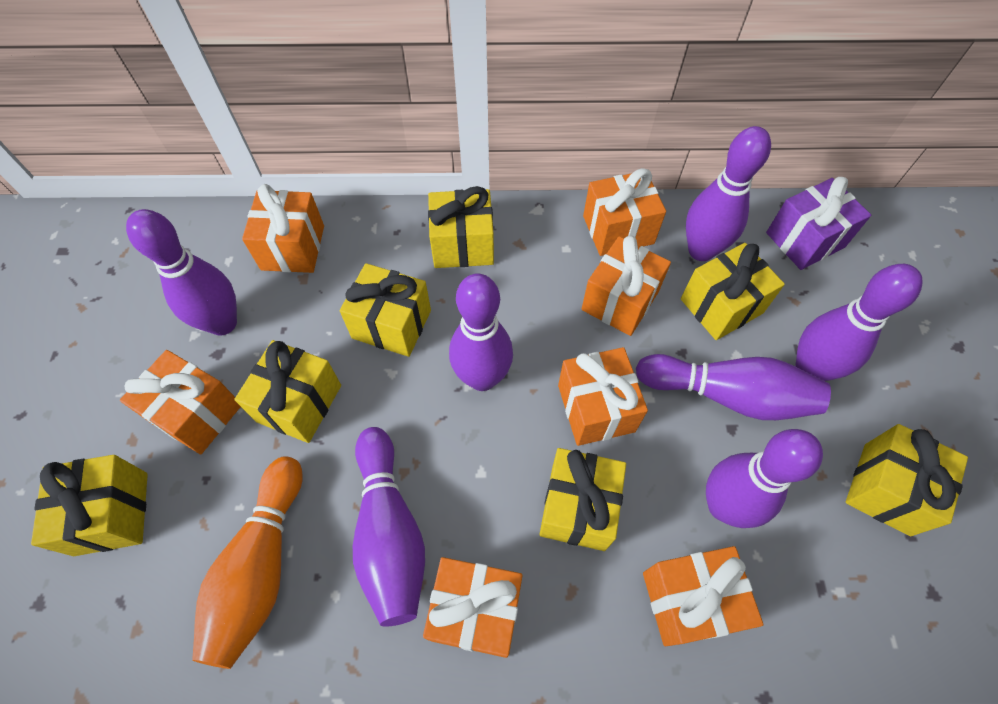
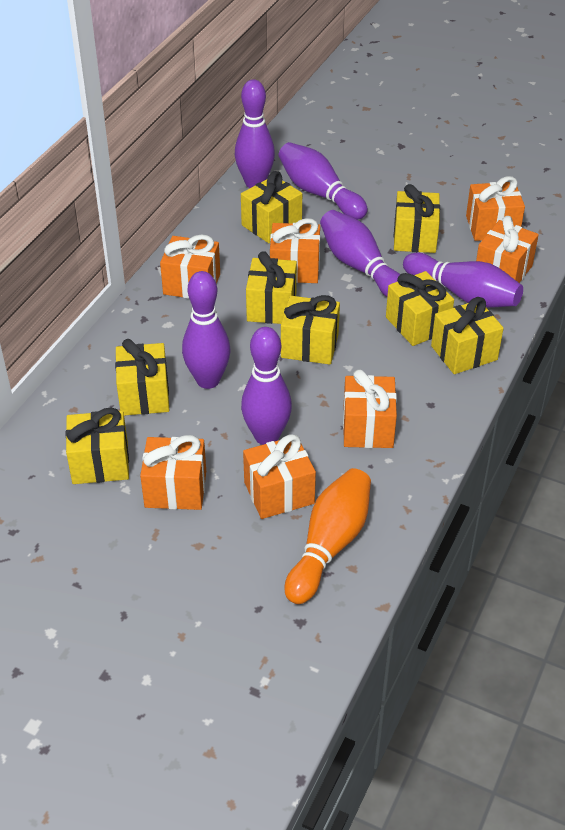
purple bowling pin: [126,209,237,335] [353,427,425,627] [449,273,513,391] [636,354,831,420] [686,126,771,261] [706,429,823,528] [795,264,923,381] = 7 -> [182,271,230,389] [235,79,275,188] [241,327,292,445] [279,142,368,219] [320,210,400,297] [403,252,523,308] = 6
purple gift: [766,177,871,270] = 1 -> none = 0
yellow gift: [31,455,148,556] [234,340,341,443] [340,263,431,357] [428,186,494,268] [539,448,626,551] [681,243,785,340] [846,424,968,536] = 7 -> [65,407,129,484] [115,339,169,416] [241,171,302,243] [246,251,297,324] [281,295,340,365] [386,271,454,346] [394,184,440,253] [431,297,504,374] = 8

